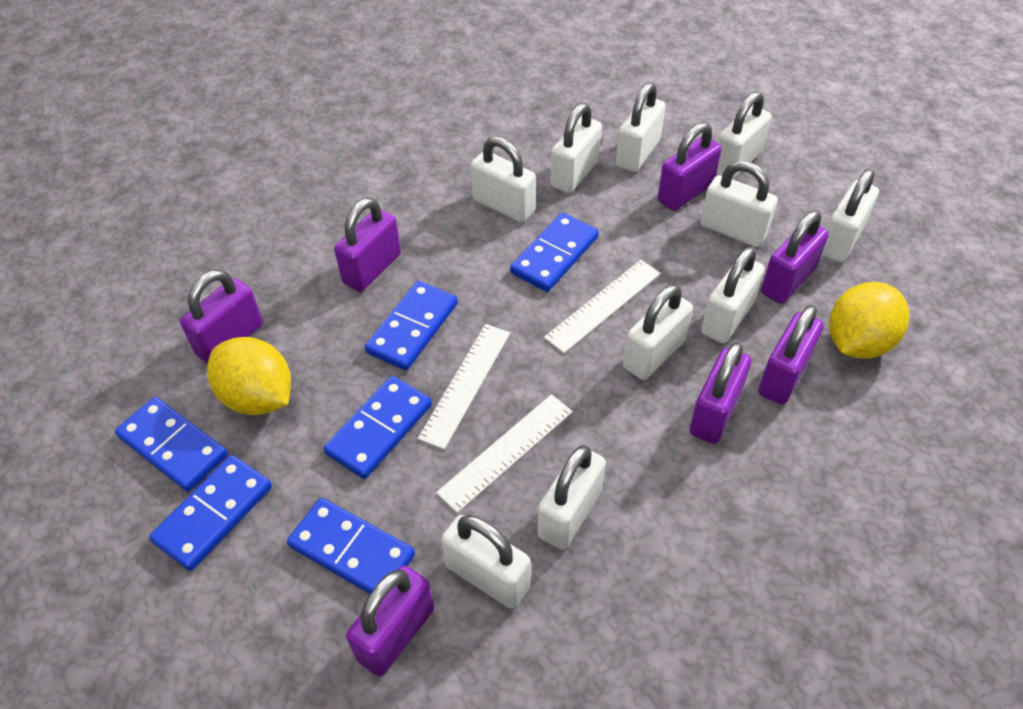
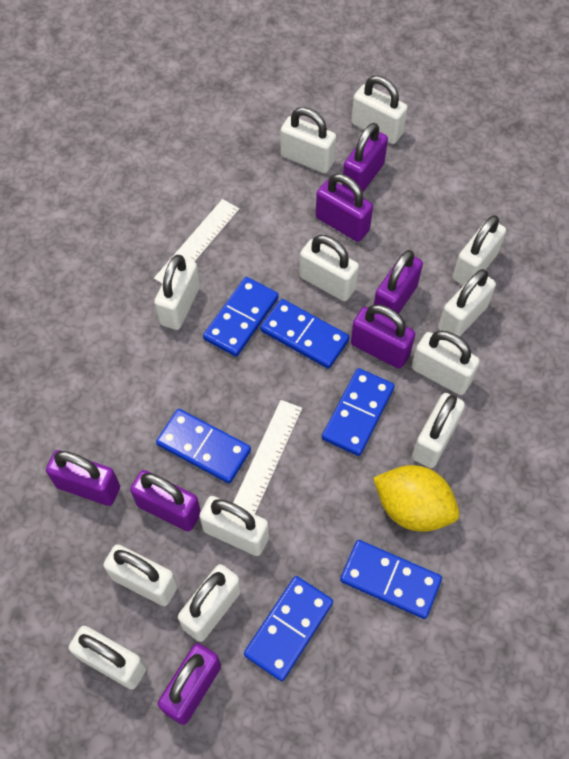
white padlock: [441,515,531,609] [471,136,536,223] [537,445,606,550] [550,103,602,193] [616,82,666,172] [623,284,693,380] [700,161,778,247] [701,247,765,343] [716,91,772,179] [822,169,879,262] = 10 -> [68,626,147,689] [103,544,178,606] [154,255,200,330] [178,564,241,642] [199,496,269,556] [281,107,336,173] [299,235,359,301] [351,76,408,144] [412,331,480,395] [412,393,465,468] [438,269,496,337] [453,215,506,286] = 12
white ruler: [418,324,510,449] [436,394,573,513] [544,260,661,353] = 3 -> [154,199,239,284] [233,400,302,514] = 2
yellow lemon: [207,337,291,415] [829,282,909,359] = 2 -> [373,465,459,532] = 1

